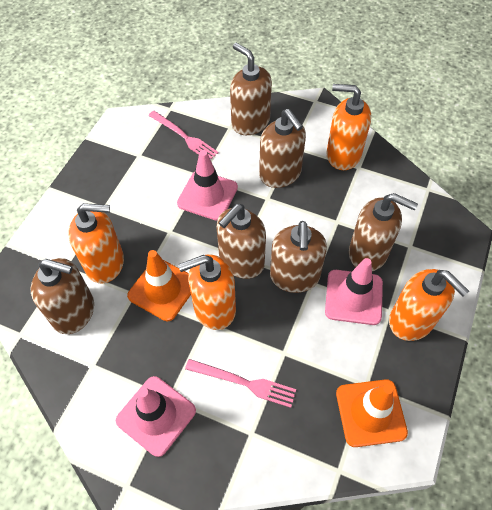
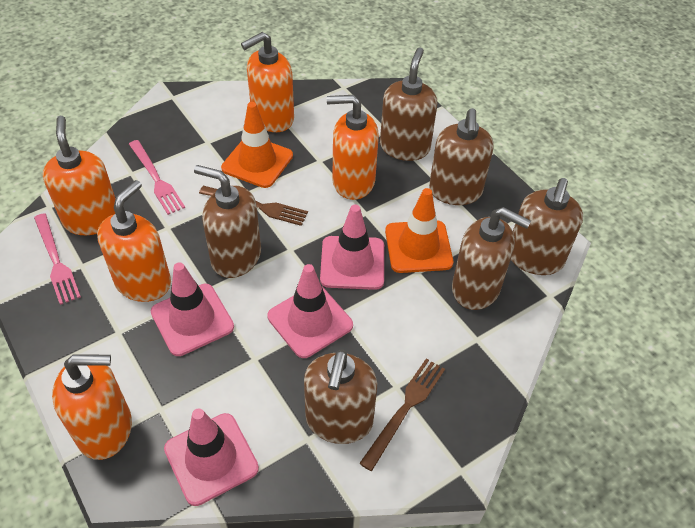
brown fork: none = 0 -> [199,186,308,226] [359,359,445,471] = 2
orange soap dispenser: [68,203,124,284] [178,254,236,330] [326,84,371,170] [389,269,469,341] = 4 -> [43,116,116,235] [52,354,132,460] [97,180,171,302] [241,32,294,132] [327,95,379,200] = 5
pink traffic cone: [116,376,196,457] [177,150,238,220] [325,258,383,325] = 3 -> [151,262,234,356] [164,408,259,506] [267,264,353,358] [320,204,384,290] = 4

